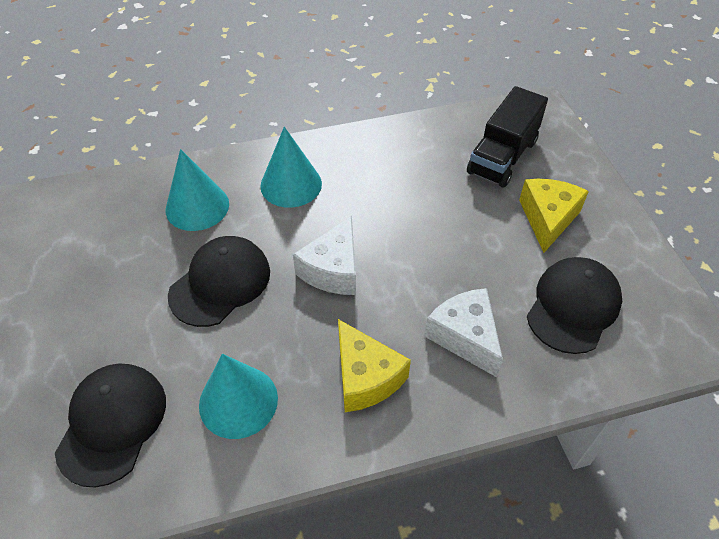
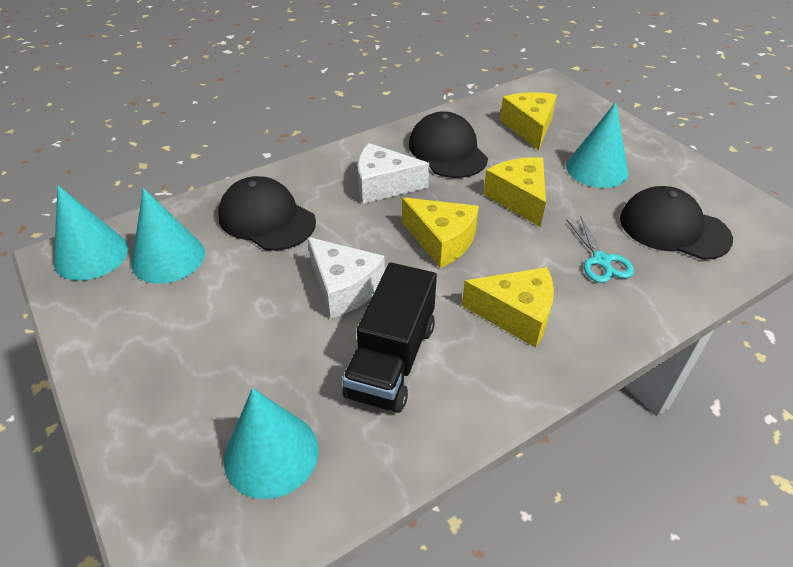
turquoise cone: [166,149,229,231] [199,354,278,439] [260,127,322,208] = 3 -> [54,185,129,281] [132,188,205,284] [224,388,319,499] [566,102,628,188] = 4
turquoise scissors: none = 0 -> [566,215,634,283] = 1
yellow cheese: [338,319,411,412] [519,179,589,253] = 2 -> [402,198,479,268] [462,267,554,348] [483,157,546,227] [500,92,557,150] = 4

